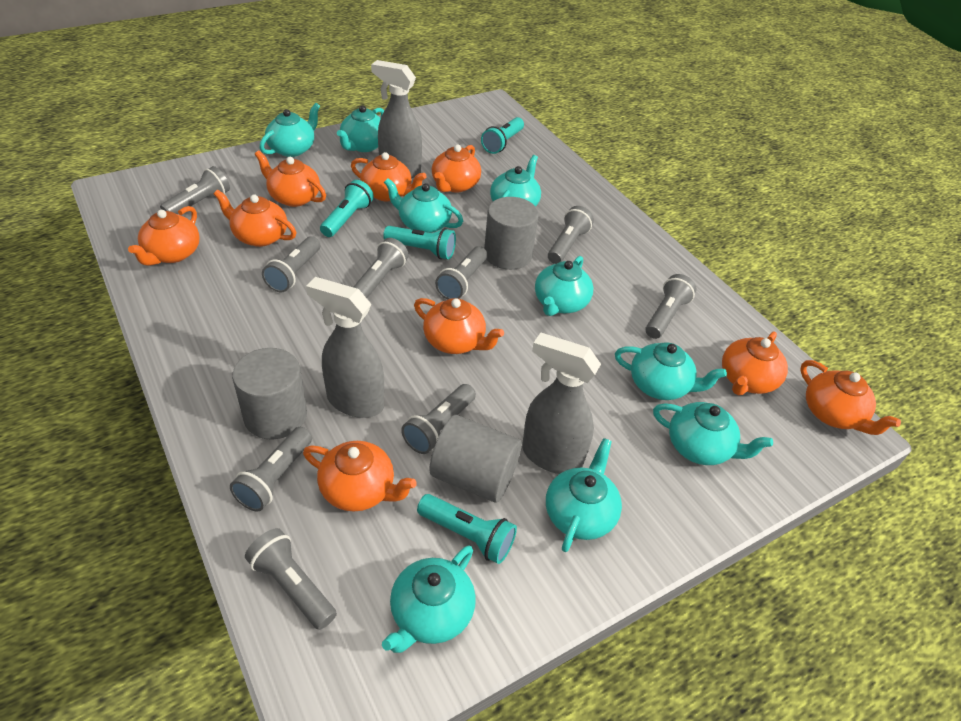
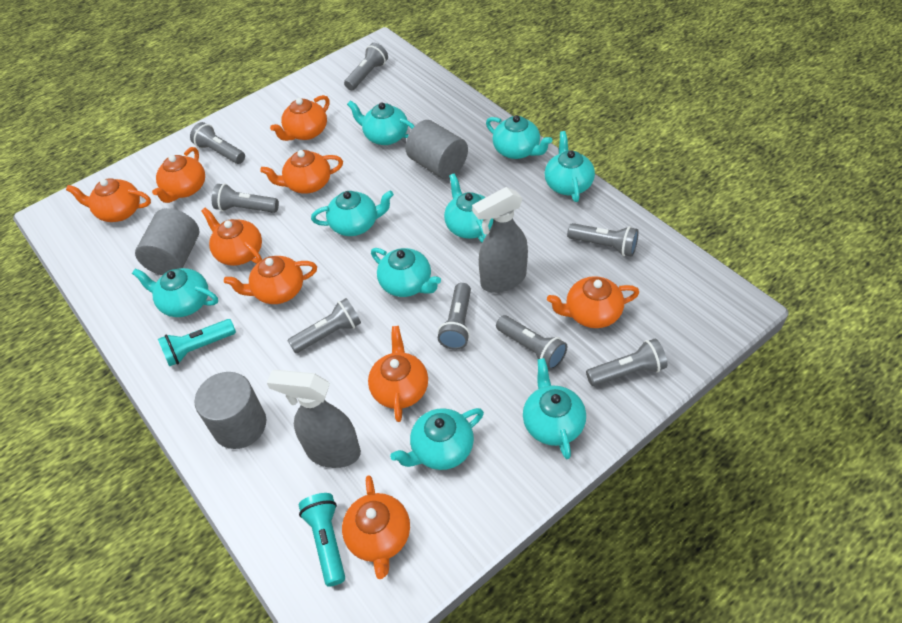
grey flashlight: [160,166,230,214] [230,427,312,511] [245,528,337,630] [262,236,320,292] [353,238,409,298] [401,384,476,454] [435,246,487,300] [548,206,594,264] [646,274,697,339] = 9 -> [190,122,245,164] [212,184,279,213] [287,298,361,353] [344,43,388,90] [438,283,471,350] [496,315,567,370] [567,223,639,257] [586,339,667,386] = 8
grey spray bottle: [306,277,384,418] [371,60,422,178] [522,333,601,474] = 3 -> [267,370,361,468] [472,187,528,293] = 2
turquoise flashlight: [320,180,374,237] [383,226,456,260] [417,494,517,564] [481,117,524,154] = 4 -> [158,319,236,367] [299,493,345,587] = 2

